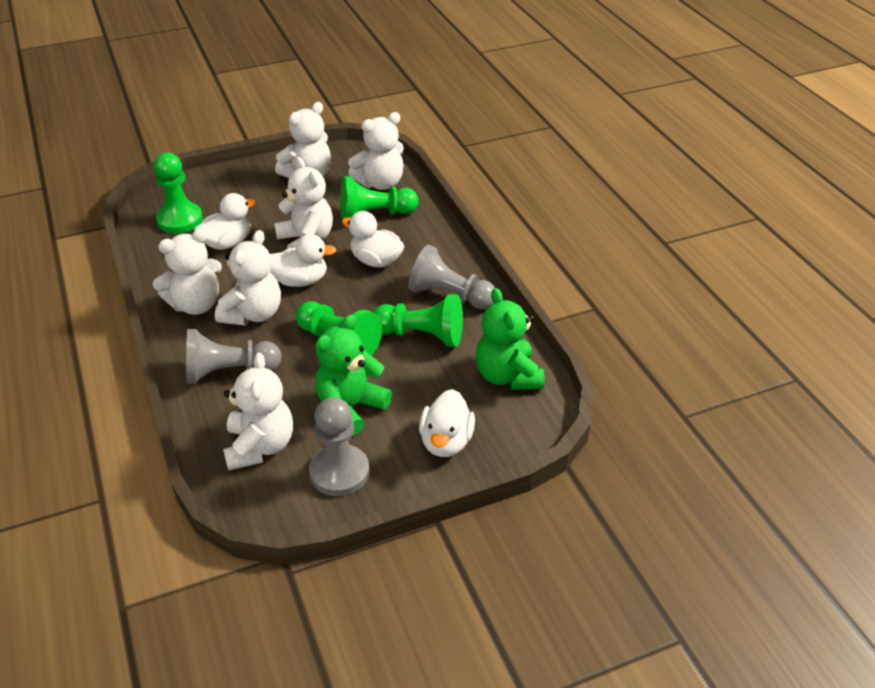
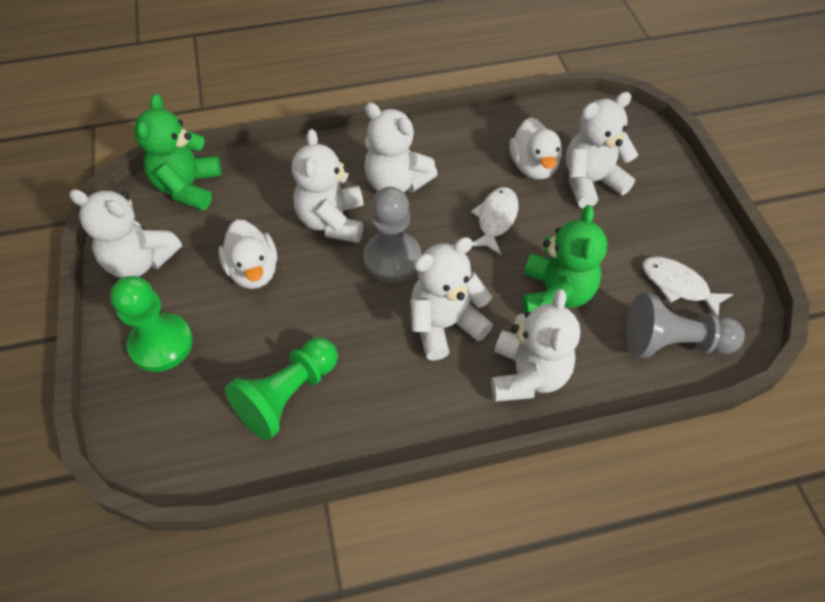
green pawn: [154,152,203,233] [296,301,382,356] [340,176,419,220] [373,294,463,347] = 4 -> [110,276,193,372] [225,338,338,440] = 2
grey pawn: [186,329,282,384] [309,397,369,496] [408,245,495,310] = 3 -> [363,187,421,282] [626,293,745,358] = 2
white duck: [194,193,256,250] [270,234,336,287] [342,211,404,268] [419,389,475,457] = 4 -> [218,220,277,289] [510,117,562,180] = 2
white fish: none = 0 -> [471,187,518,255] [642,256,733,318] = 2

